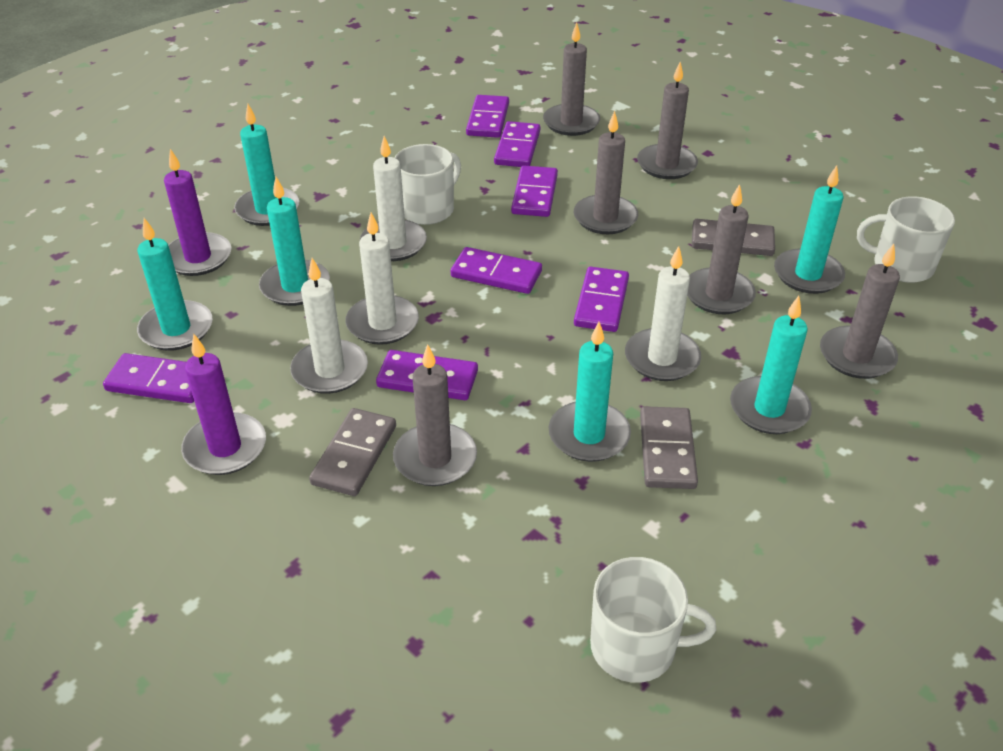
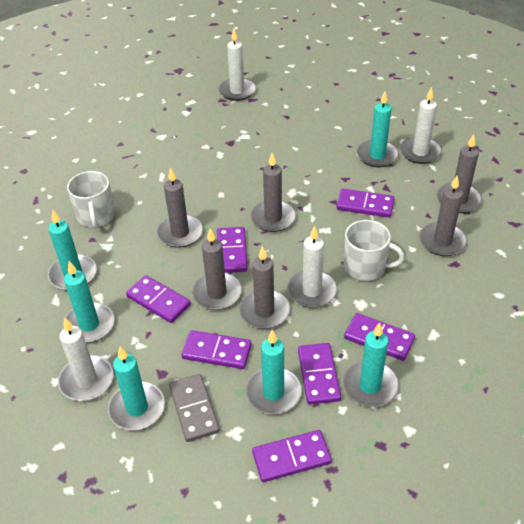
grey domino: [309,408,396,496] [640,406,698,489] [692,219,775,256] = 3 -> [169,374,220,442] = 1
purple candle: [164,149,232,276] [181,334,266,475] = 2 -> none = 0
white mug: [395,144,461,225] [590,557,716,683] [857,196,955,283] = 3 -> [67,171,115,228] [344,220,405,281] = 2

